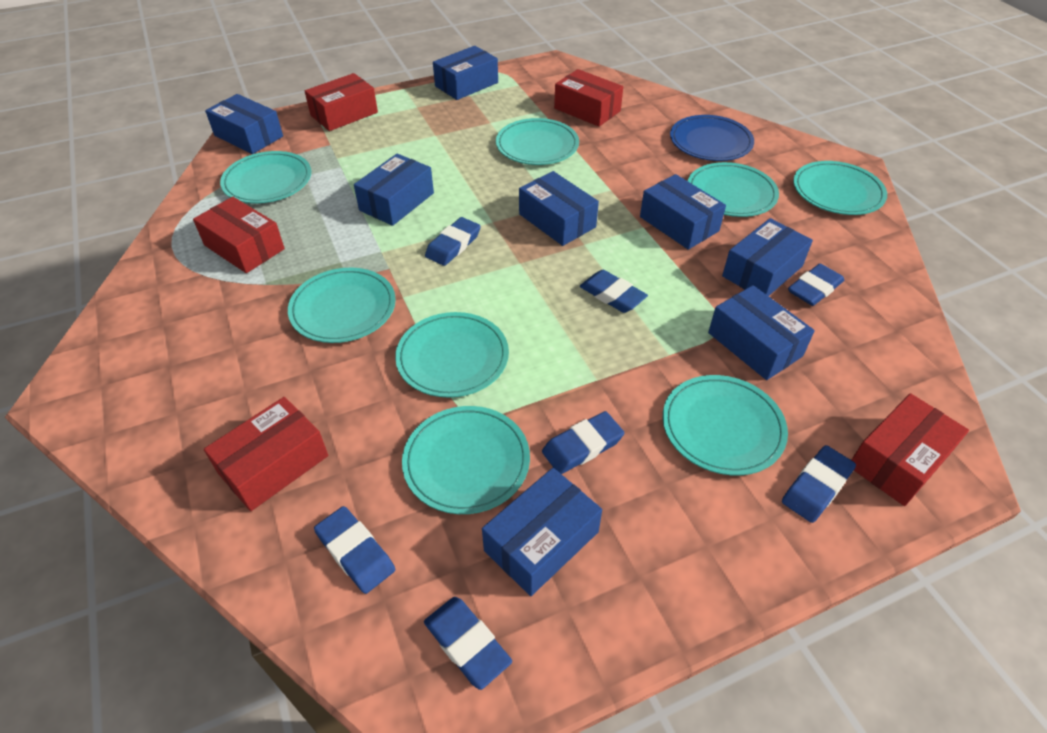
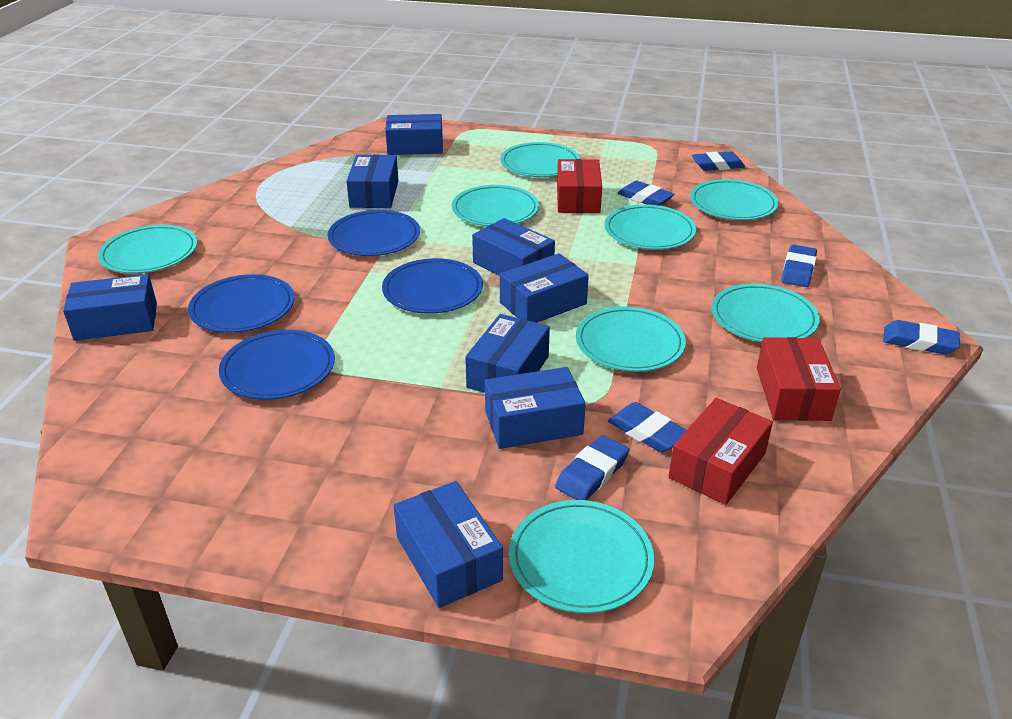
blue eraser: [314,506,395,594] [424,597,512,690] [425,217,481,266] [542,411,624,474] [580,270,648,313] [782,445,856,523] [788,264,844,306] = 7 -> [555,435,629,500] [608,402,686,452] [618,180,674,206] [692,151,745,171] [781,244,817,287] [883,320,960,354] = 6
blue plate: [670,115,754,161] = 1 -> [188,274,294,333] [219,330,335,400] [327,210,420,256] [382,258,483,314] = 4
red box: [193,197,285,273] [204,397,328,511] [305,73,378,131] [554,69,623,127] [852,393,969,506] = 5 -> [557,159,602,213] [669,398,773,505] [757,337,841,421] = 3

